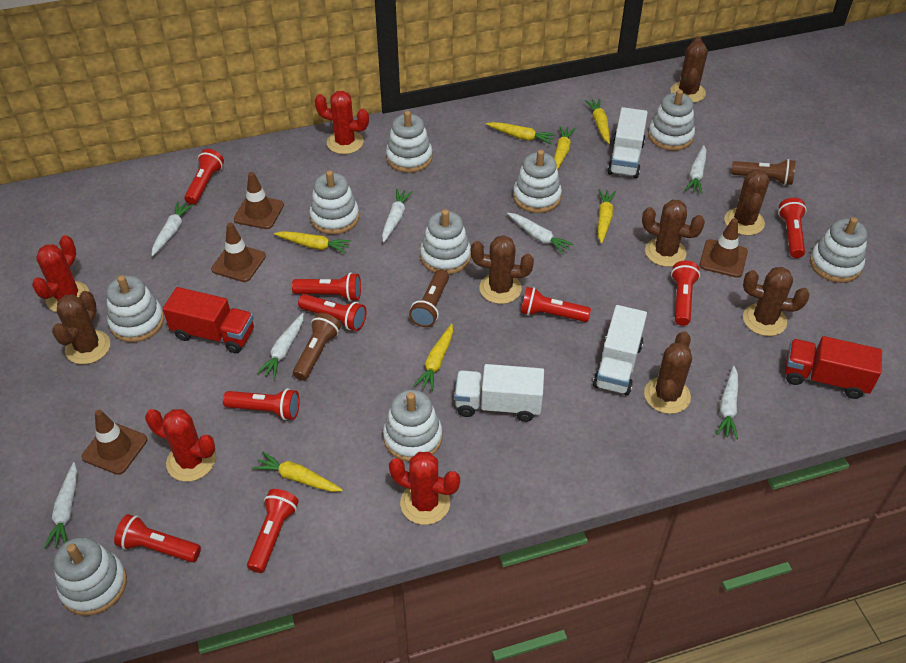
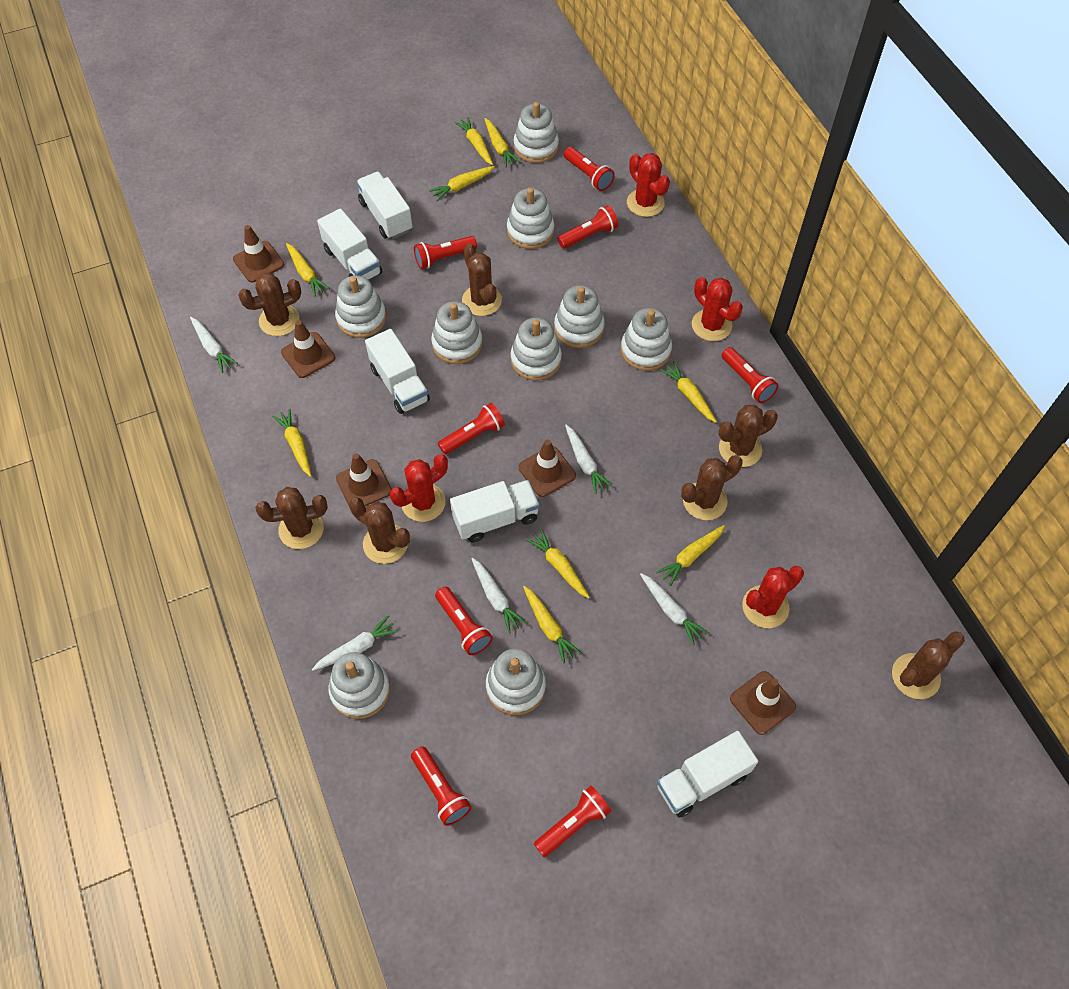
brown flashlight: [293,313,341,381] [409,269,449,327] [731,159,795,185] = 3 -> none = 0
brown traffic cone: [82,410,147,475] [211,222,266,282] [234,172,284,229] [699,218,748,278] = 4 -> [233,225,284,282] [281,320,335,378] [336,453,392,506] [518,440,576,497] [730,671,796,735] = 5
red flashlight: [114,514,201,562] [184,149,224,205] [223,388,300,420] [247,489,299,573] [292,273,361,301] [298,294,367,331] [521,287,591,322] [671,261,700,326] [778,198,807,258] = 9 -> [411,746,472,826] [414,236,477,269] [435,587,493,655] [438,403,505,455] [534,785,611,857] [557,205,618,249] [564,147,615,191] [722,347,779,403] = 8
red truck: [163,287,254,353] [785,336,882,399] = 2 -> none = 0
white carrot: [44,462,77,549] [151,201,193,256] [257,313,304,379] [382,189,413,243] [507,213,574,254] [685,145,707,194] [716,366,738,439] = 7 -> [190,317,238,373] [312,615,399,671] [471,558,527,634] [565,425,612,494] [640,573,709,645] = 5
white truck: [454,364,544,422] [593,305,647,395] [607,107,648,178] = 3 -> [317,208,382,280] [356,172,412,239] [365,329,430,414] [450,480,540,542] [657,731,758,817] = 5
yellow carrot: [252,452,343,492] [274,231,351,253] [413,324,453,391] [486,122,556,144] [554,126,576,170] [585,99,610,144] [598,189,616,244] = 7 -> [273,409,311,477] [286,243,330,297] [429,166,495,201] [454,117,493,165] [484,118,520,167] [523,586,581,664] [526,529,590,598] [656,525,725,586] [660,361,717,423] = 9

